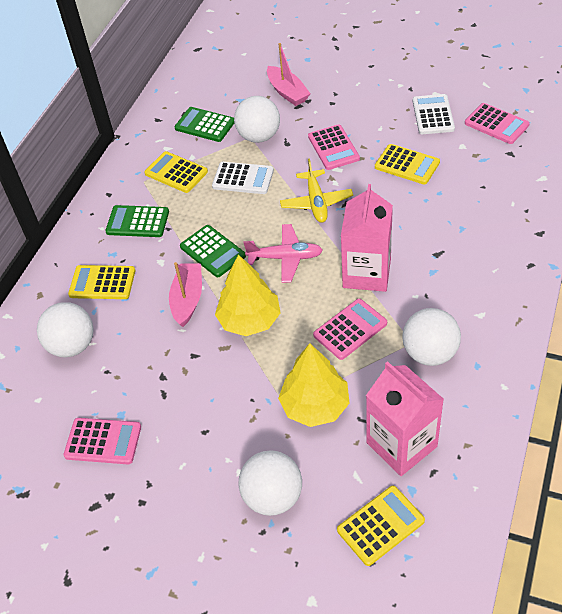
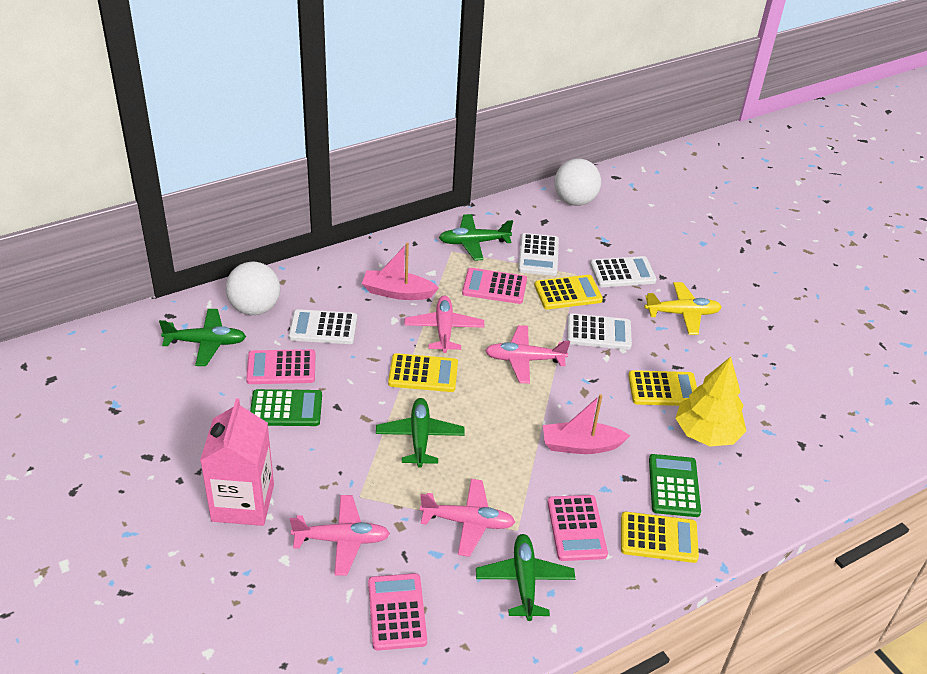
green calculator: [105,205,169,237] [174,107,234,142] [180,225,246,277] = 3 -> [250,389,322,426] [649,454,701,517] = 2
green plane: none = 0 -> [159,309,246,366] [376,398,465,468] [439,214,513,261] [476,534,575,621] = 4
pink carton: [341,184,393,292] [366,361,444,476] = 2 -> [200,398,274,526] = 1
pink plane: [243,224,323,283] = 1 -> [290,495,390,576] [404,295,484,353] [420,479,515,557] [485,325,570,384] = 4
white ball: [37,302,93,357] [234,96,280,143] [238,451,302,516] [403,308,461,366] = 4 -> [226,262,280,315] [554,159,601,206] = 2
white calculator: [212,162,274,194] [413,94,455,134] = 2 -> [289,309,357,344] [518,233,559,276] [567,314,632,350] [590,256,657,287] = 4
yellow tree: [215,254,281,336] [278,343,350,427] = 2 -> [675,357,746,446] = 1

